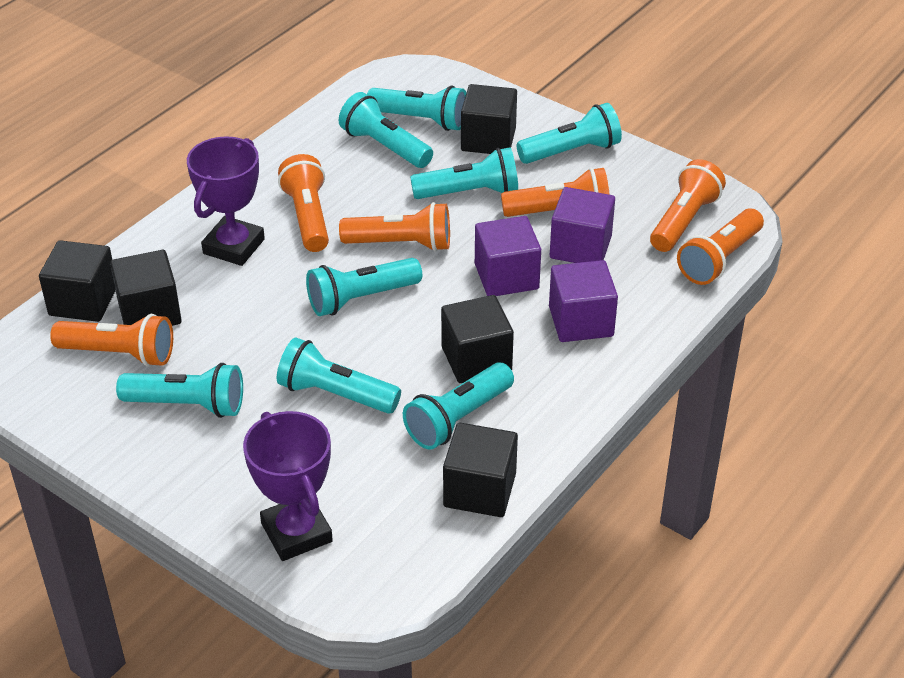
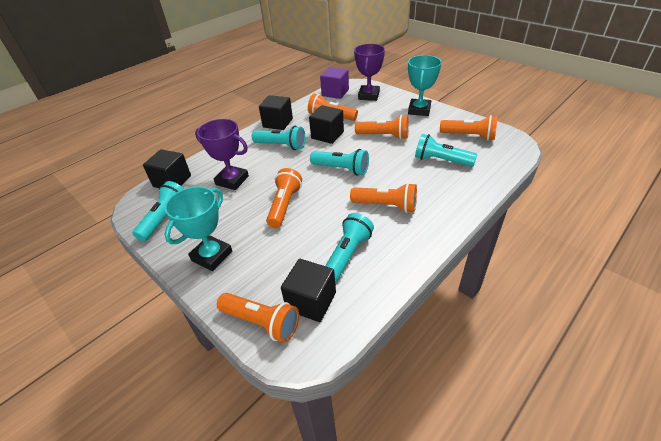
black cube: [39,240,116,322] [110,250,182,326] [441,295,514,383] [443,423,518,517] [461,84,517,154] = 5 -> [143,149,191,188] [259,95,293,130] [281,259,336,322] [309,105,344,144] = 4
purple cube: [475,216,541,296] [549,260,618,342] [550,187,615,263] = 3 -> [320,67,349,99] = 1
turquoise flashlight: [116,363,243,418] [277,338,401,414] [306,258,422,316] [339,92,433,168] [367,86,466,131] [403,363,514,450] [410,148,518,199] [517,103,622,164] = 8 -> [132,181,184,241] [252,126,305,150] [310,149,369,176] [325,213,374,282] [415,134,477,167] = 5
turquoise trophy: none = 0 -> [165,186,232,271] [408,55,442,116] = 2

